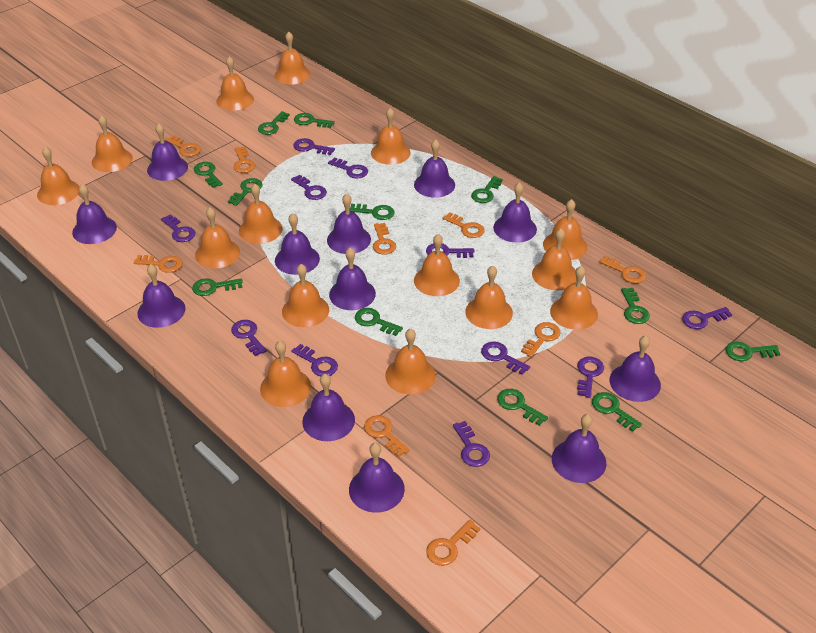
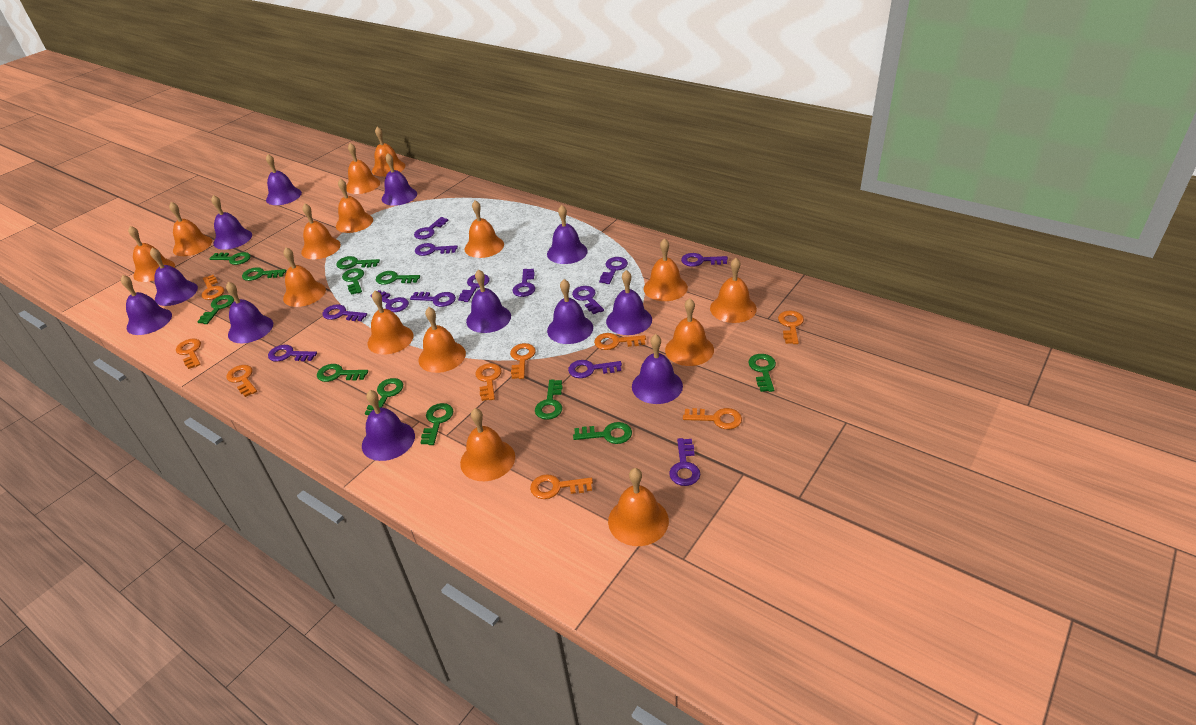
purple key: [161,214,196,242] [231,320,267,356] [291,175,327,200] [291,344,338,377] [293,138,335,155] [328,157,368,179] [426,243,474,258] [453,421,490,467] [481,342,530,375] [577,357,604,398] [682,307,732,329] = 11 -> [268,345,317,362] [322,304,367,321] [370,290,409,312] [410,292,456,307] [414,217,448,239] [415,243,458,256] [458,274,489,302] [512,269,535,297] [568,360,622,378] [572,286,604,314] [599,257,628,284] [669,438,700,486] [681,253,728,267] = 13

